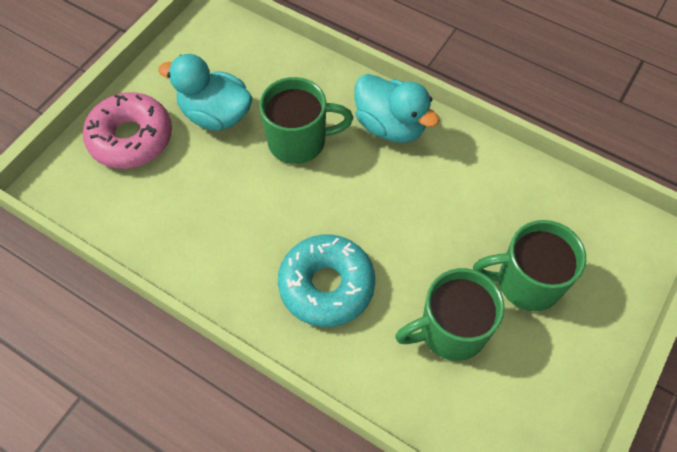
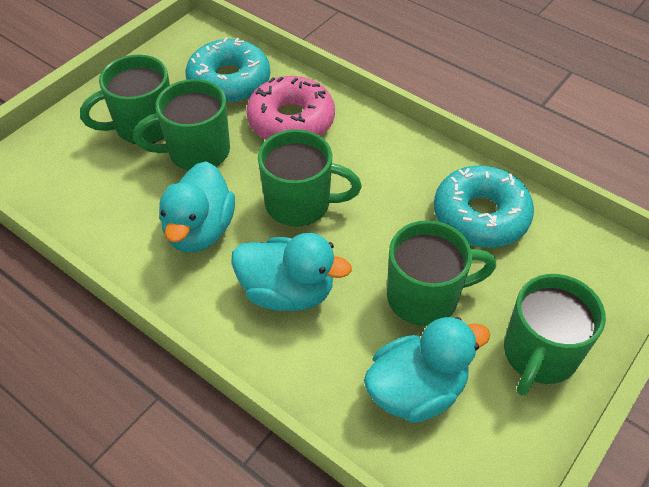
green mug: [259,77,353,164] [395,268,505,361] [473,220,586,311] = 3 -> [80,55,170,144] [133,79,230,171] [258,129,362,226] [387,220,496,326] [504,274,606,395] = 5
turquoise donut: [278,234,375,327] = 1 -> [185,37,270,104] [434,165,534,248] = 2
turquoise duck: [158,54,253,131] [354,74,440,143] = 2 -> [159,161,235,252] [231,233,352,311] [364,317,490,423] = 3

